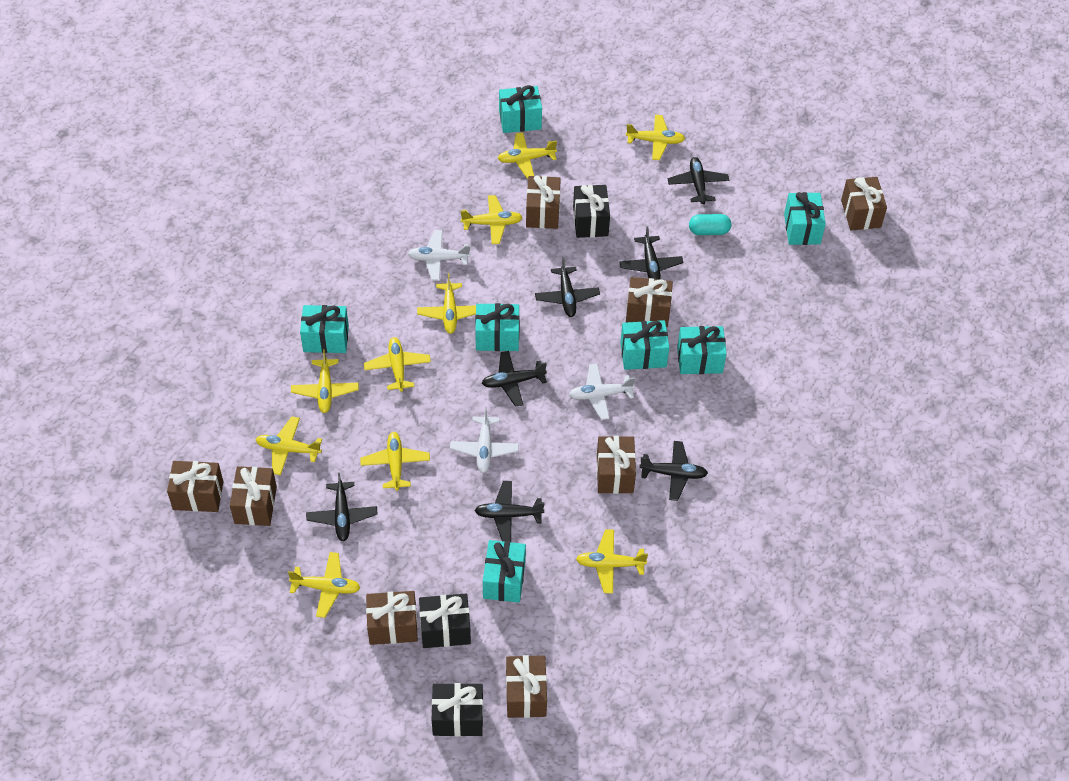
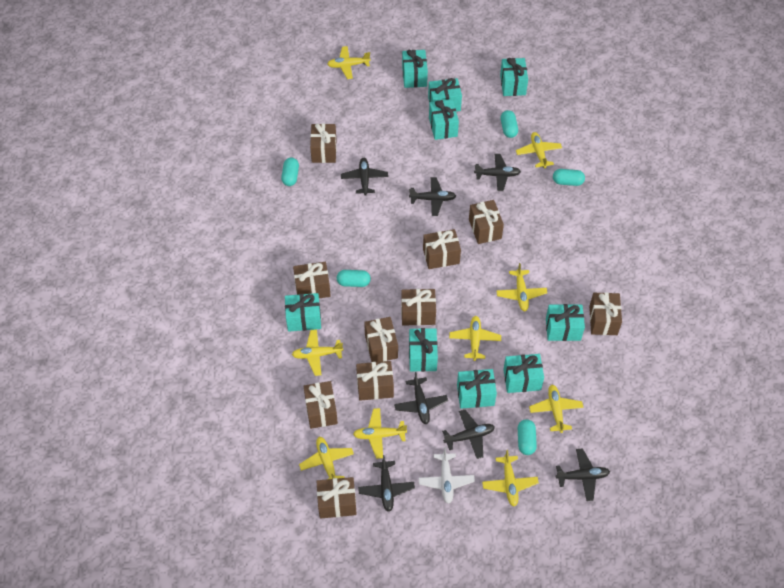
black gift: [419,594,471,648] [431,683,483,736] [573,185,610,238] = 3 -> none = 0
brown gift: [167,461,223,512] [230,466,277,526] [366,591,418,645] [506,655,547,718] [526,175,561,229] [597,436,636,494] [626,277,673,327] [841,177,887,230] = 8 -> [293,262,331,298] [303,381,338,429] [310,123,336,163] [316,477,357,519] [356,361,394,401] [364,317,398,362] [401,289,436,326] [423,229,461,269] [469,200,504,244] [589,292,622,335] = 10
turquoise capsule: [689,214,731,235] = 1 -> [281,158,299,186] [337,270,371,287] [500,110,518,138] [518,419,537,455] [553,169,585,186] = 5
turquoise gift: [300,305,349,353] [475,303,520,351] [483,540,526,603] [499,85,542,133] [620,320,670,370] [677,326,727,374] [784,192,826,245] = 7 -> [285,293,321,332] [402,49,428,88] [409,328,438,372] [428,78,462,112] [429,99,459,140] [457,369,497,409] [500,58,528,96] [503,354,544,393] [546,304,585,341] = 9
white plane: [408,230,471,281] [450,407,519,473] [569,363,635,420] = 3 -> [419,447,475,504] = 1
yellow plane: [255,417,322,475] [288,552,361,618] [291,349,359,413] [360,432,430,491] [364,337,431,392] [417,273,476,334] [461,195,523,244] [498,132,557,179] [576,529,648,594] [626,115,685,160] = 10 -> [292,329,343,376] [299,437,354,479] [327,46,371,79] [353,408,407,459] [449,316,501,361] [482,450,539,507] [496,263,547,311] [516,132,562,168] [529,385,583,433] = 9

